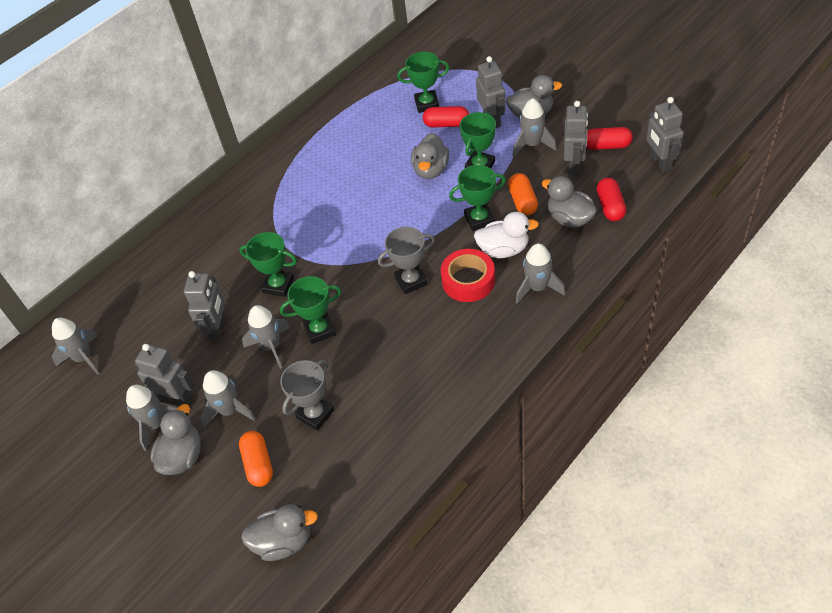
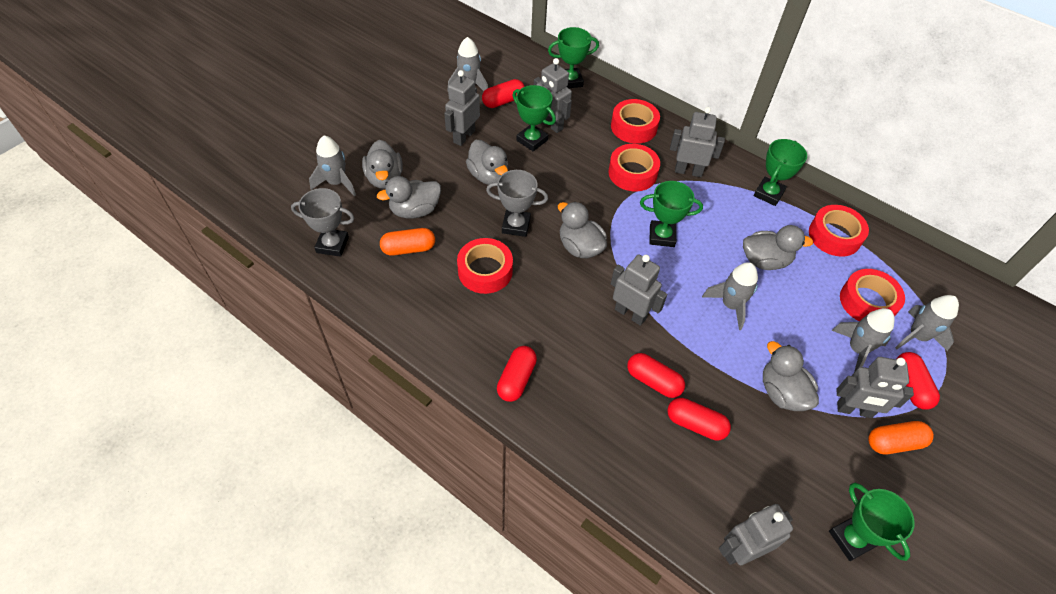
grey duck: [150,404,201,475] [241,504,318,561] [411,133,449,179] [506,75,562,118] [541,176,597,228] = 5 -> [362,140,403,189] [377,176,441,219] [466,140,508,185] [558,202,607,258] [743,225,813,270] [763,341,819,411] = 6
grey robot: [135,344,195,405] [184,271,225,341] [476,56,506,128] [564,101,588,175] [647,97,684,172] = 5 -> [444,70,480,146] [534,58,572,133] [611,255,667,326] [670,107,725,177] [719,504,793,565] [836,357,914,418] = 6
grey rocket: [52,318,100,375] [126,385,179,451] [200,370,256,428] [242,305,291,369] [513,98,557,157] [516,243,566,304] = 6 -> [309,135,356,196] [447,37,488,91] [702,262,758,330] [831,308,895,372] [895,295,959,351] = 5
red capsule: [423,106,469,128] [586,127,633,150] [597,178,626,221] = 3 -> [482,79,525,108] [497,346,537,402] [627,353,685,398] [667,398,731,441] [896,352,940,410] = 5
red tape: [441,249,495,302] = 1 -> [457,238,513,294] [608,144,660,191] [611,99,660,144] [809,205,869,257] [840,269,905,322] = 5
white duck: [474,212,539,258] = 1 -> none = 0

